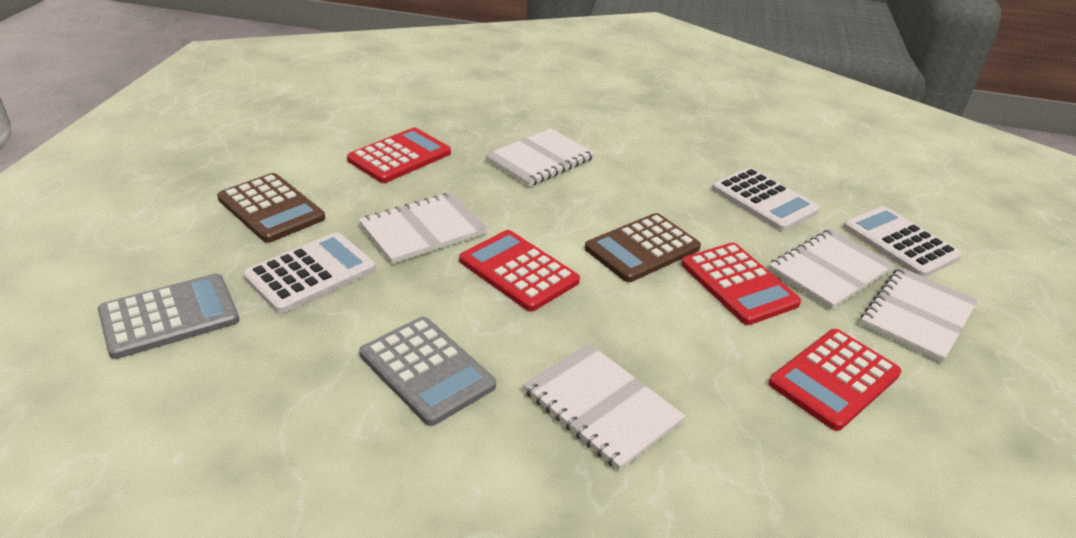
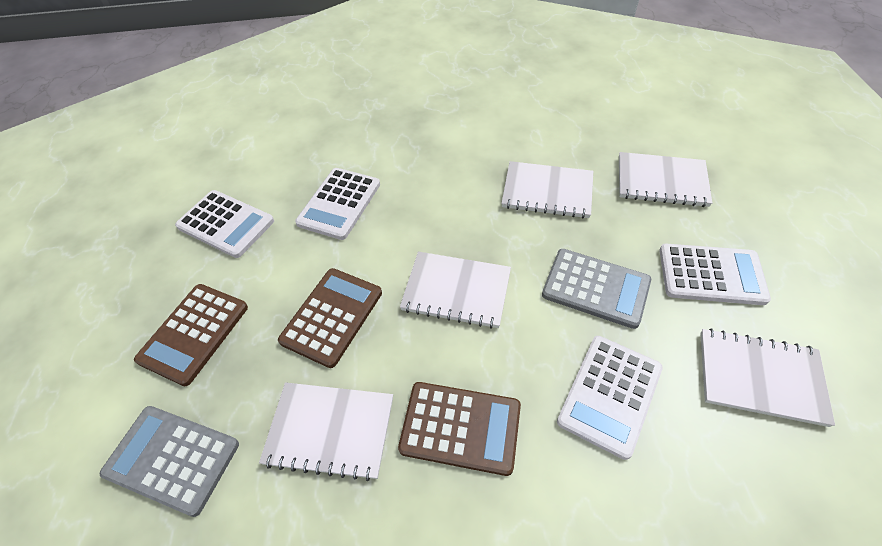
brown calculator: [217,173,325,243] [585,213,701,282] = 2 -> [134,284,248,386] [278,268,382,368] [398,382,521,476] = 3
red calculator: [347,128,451,183] [459,230,580,311] [681,242,801,325] [769,329,902,431] = 4 -> none = 0
white calculator: [243,232,376,313] [712,168,820,231] [843,206,962,277] = 3 -> [175,190,274,258] [295,168,380,240] [557,336,663,460] [659,244,771,305] = 4

